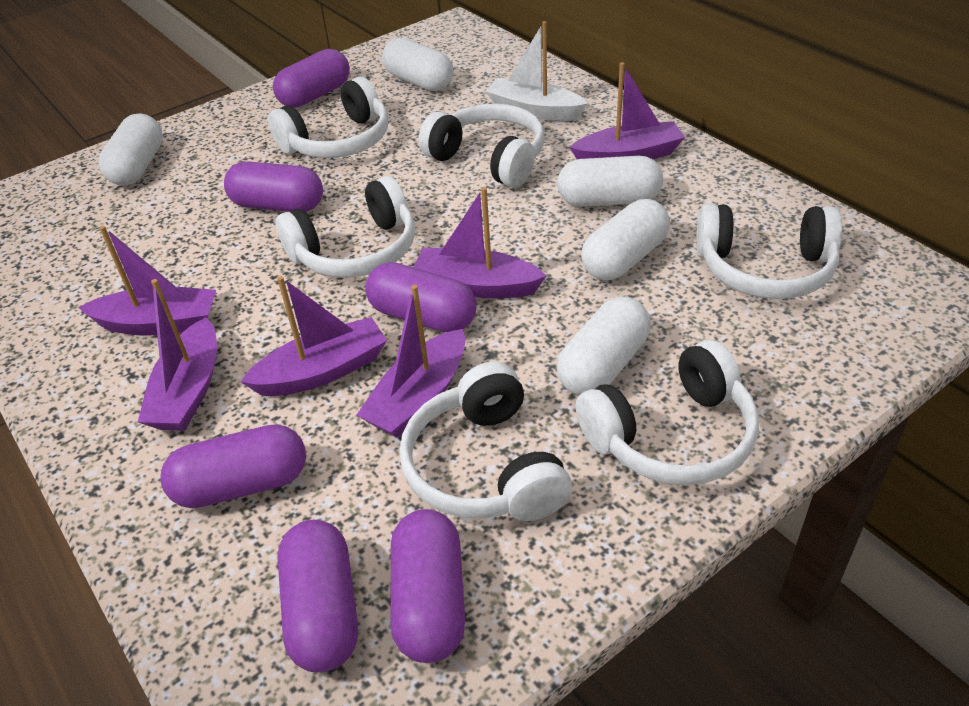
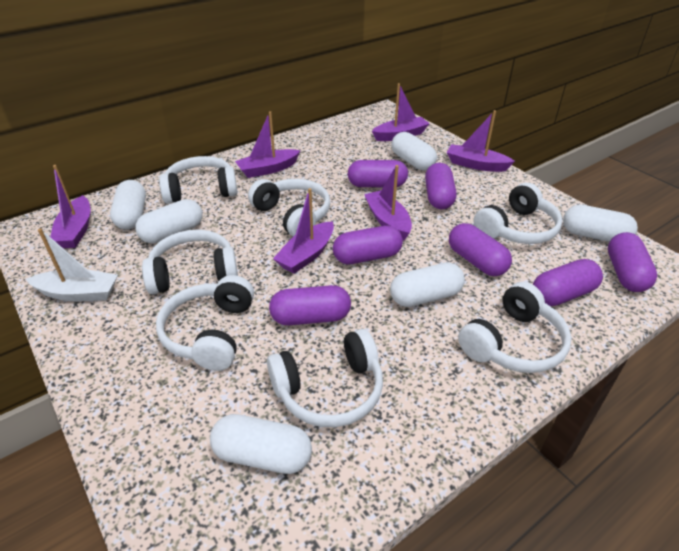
purple capsule: [160,424,306,508] [224,161,323,212] [273,49,350,108] [278,520,358,672] [365,262,476,332] [391,509,465,663] = 6 -> [269,285,351,325] [333,226,403,264] [348,160,408,187] [425,163,456,209] [449,223,512,276] [533,259,603,306] [608,232,657,292] = 7
white capsule: [98,113,163,186] [382,38,453,91] [557,156,663,207] [557,296,651,395] [581,199,670,280] = 5 -> [110,180,146,229] [135,199,203,243] [210,414,312,474] [390,262,465,307] [391,132,437,170] [563,205,638,242] = 6
white headphones: [268,77,389,158] [276,176,415,278] [399,362,572,521] [419,103,545,187] [576,340,759,486] [696,204,842,299] = 6 -> [142,229,238,294] [156,275,254,371] [159,156,238,204] [248,179,330,237] [267,329,383,427] [458,282,572,373] [474,183,563,244] = 7

